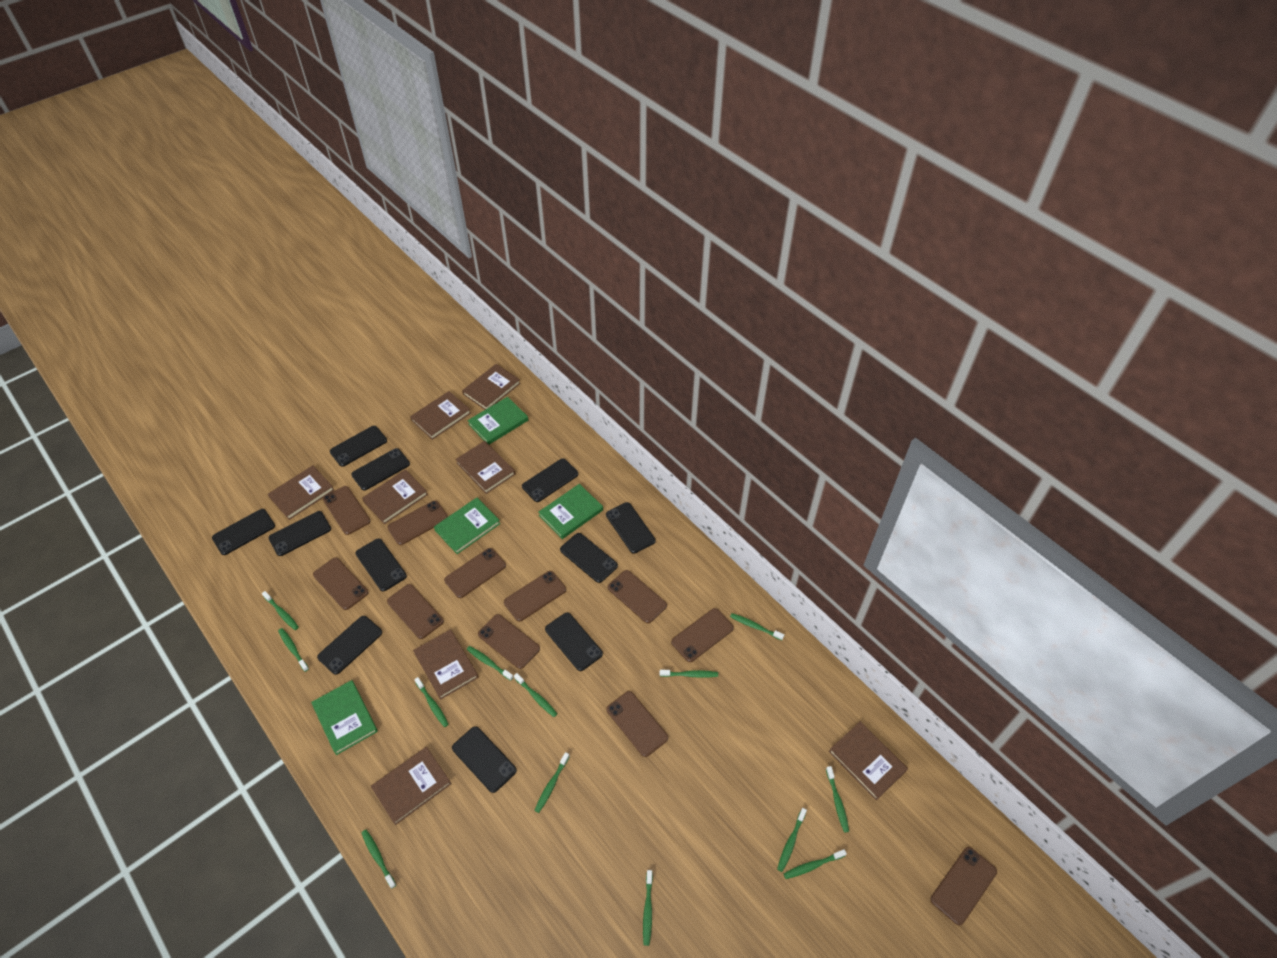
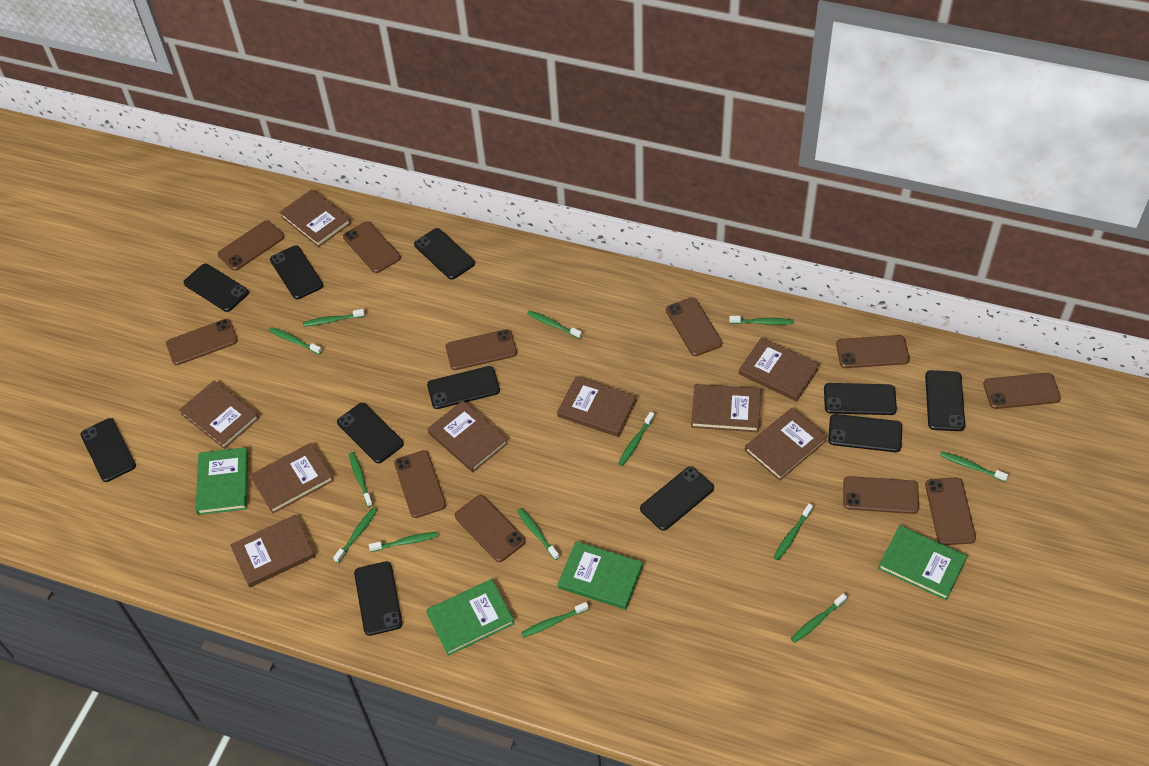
brown book: [268,465,334,520] [362,469,428,524] [371,747,451,825] [410,391,471,440] [413,629,479,700] [455,441,515,494] [462,364,521,410] [829,722,908,800] = 8 -> [179,381,259,449] [230,515,315,588] [250,443,334,514] [279,189,351,247] [427,401,508,472] [557,376,637,437] [691,384,761,432] [739,337,820,402] [745,408,828,481] = 9

